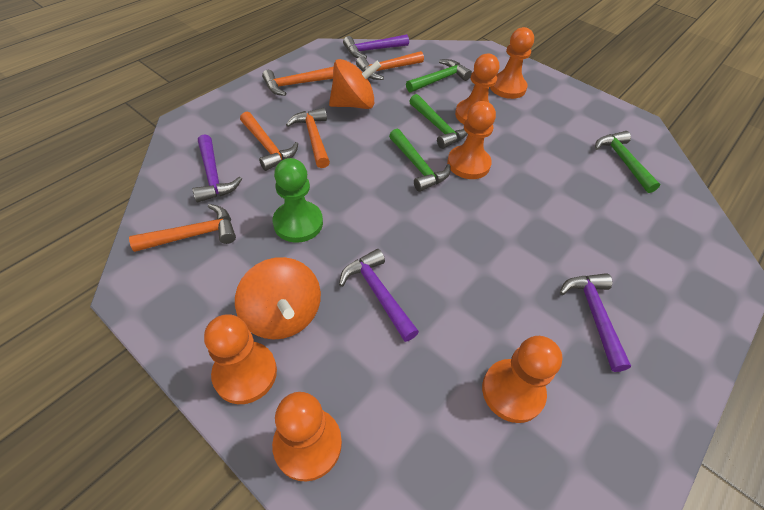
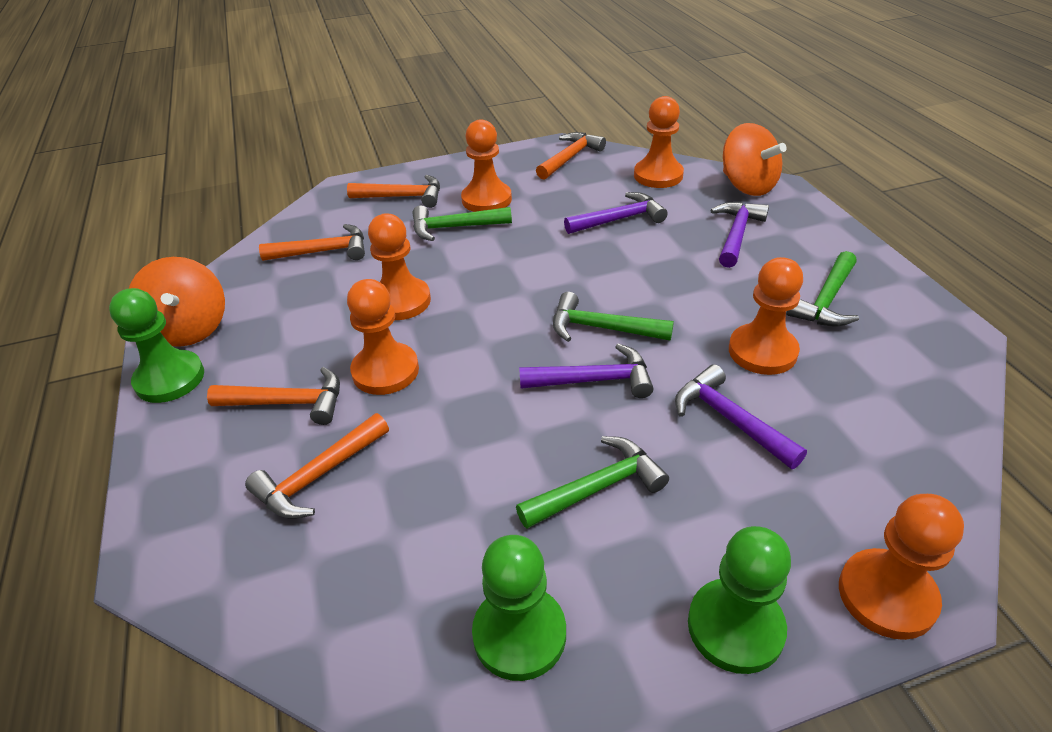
green pawn: [273,158,323,243] = 1 -> [109,288,204,403] [472,535,566,681] [688,526,791,674] = 3

